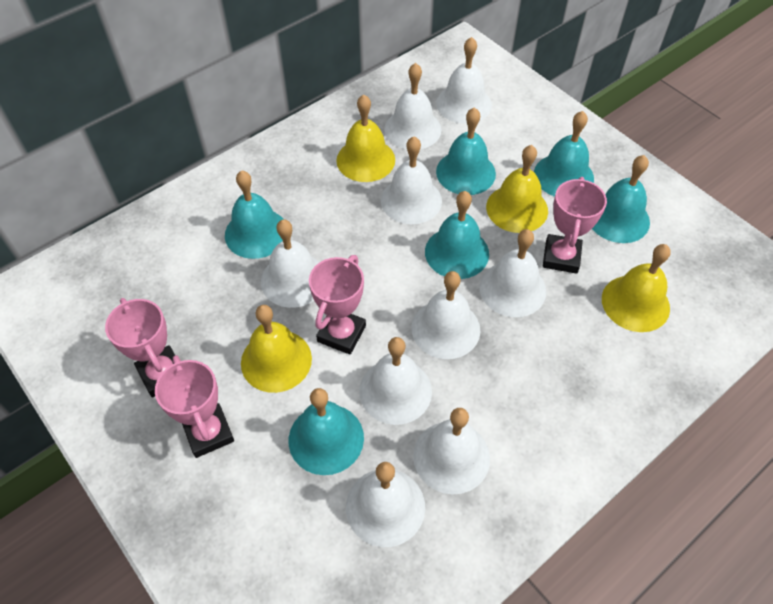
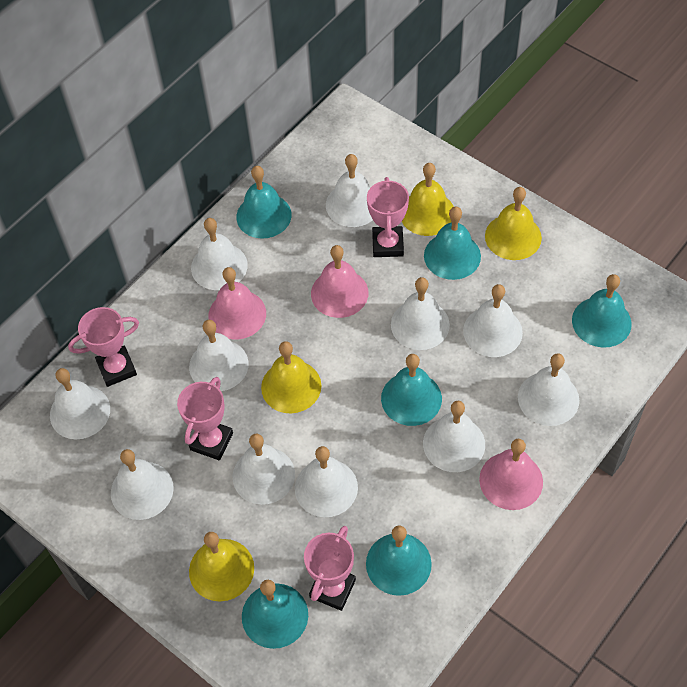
pink bell: none = 0 -> [208,267,266,340] [311,245,368,318] [479,439,543,510] = 3
white bell: [261,219,319,308] [346,462,425,547] [359,337,432,425] [381,137,442,224] [384,63,441,149] [411,271,480,359] [413,408,490,494] [436,37,492,124] [479,229,546,317] = 9 -> [50,368,110,439] [111,449,174,520] [189,320,249,391] [191,218,248,290] [233,433,295,505] [295,446,358,517] [326,154,373,227] [391,277,450,350] [423,401,485,472] [463,284,523,357] [518,353,579,426] = 11

